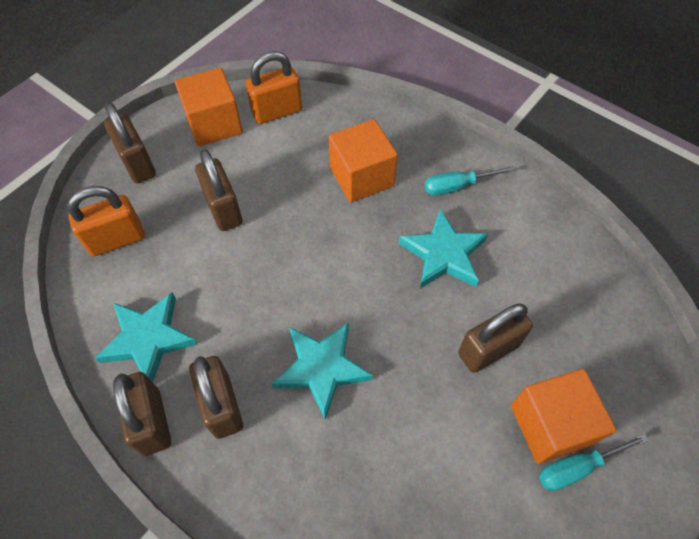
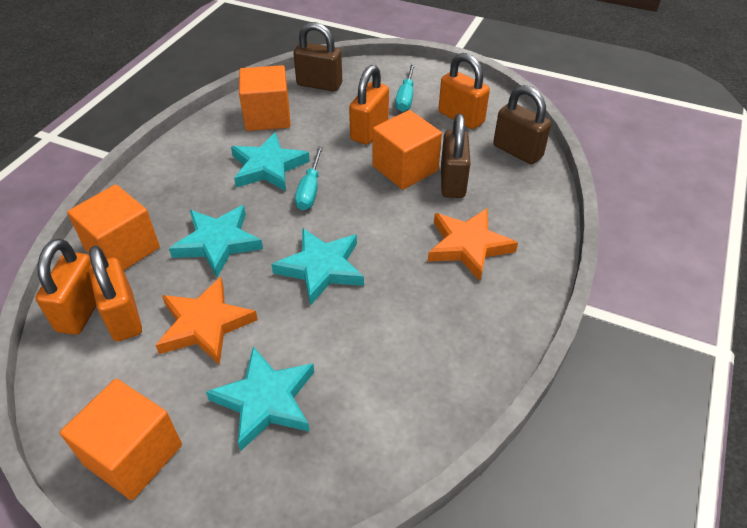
brown padlock: [104,103,156,183] [113,372,171,456] [189,356,243,439] [195,149,242,231] [458,303,533,373] = 5 -> [293,22,342,92] [441,114,471,198] [493,85,551,164] = 3
orange cube: [175,67,243,146] [329,119,398,202] [511,369,616,464] = 3 -> [60,379,182,500] [67,184,160,271] [239,65,291,131] [373,110,442,190] = 4
orange padlock: [67,186,145,256] [246,51,302,124] = 2 -> [35,239,96,335] [89,245,142,341] [349,65,389,144] [439,53,490,129] = 4
orange star: none = 0 -> [155,277,258,365] [428,208,518,281] = 2
turquoise star: [95,292,198,382] [272,323,373,420] [399,209,488,289] = 3 -> [169,205,263,277] [206,347,314,451] [231,132,310,191] [272,228,364,306] = 4

